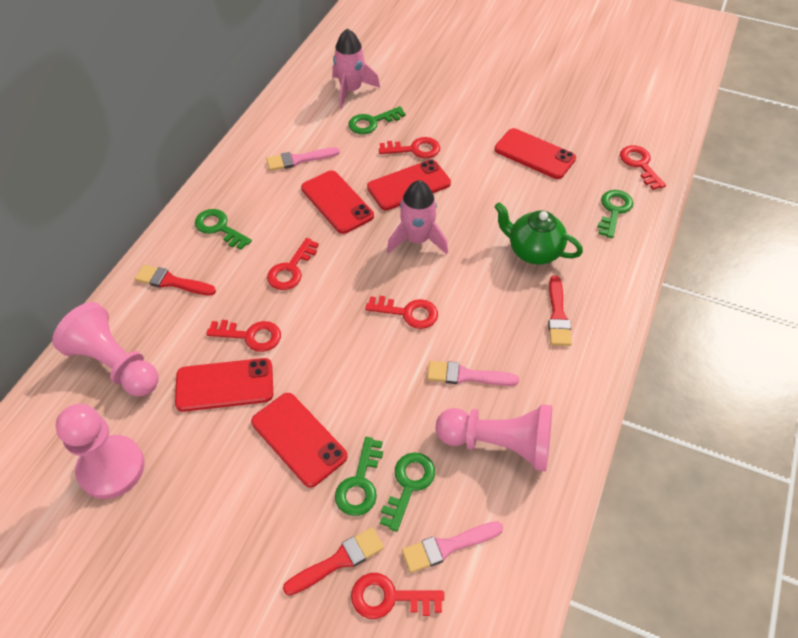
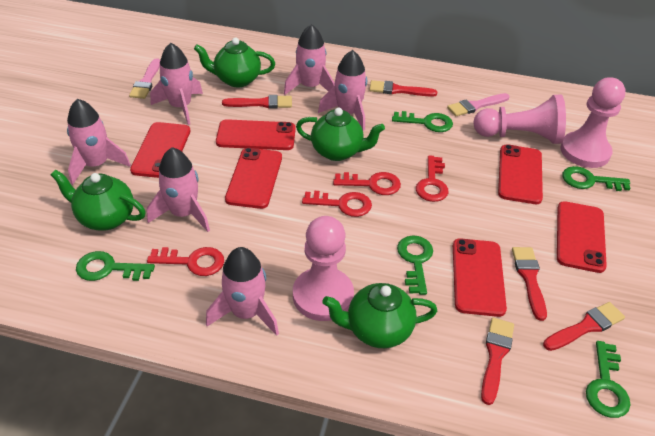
green teapot: [494,202,583,265] = 1 -> [51,169,145,230] [194,37,275,87] [296,108,385,161] [322,283,437,348] = 4
pink brush: [266,147,340,171] [402,521,503,573] [427,361,519,386] = 3 -> [129,58,160,99] [447,93,510,116] = 2
pink rocket: [332,28,380,109] [387,180,448,254] = 2 -> [67,99,131,185] [147,147,210,232] [150,43,203,125] [206,247,279,336] [284,24,335,95] [318,50,367,131] = 6
red brush: [135,265,216,296] [283,527,384,596] [548,275,572,346] = 3 -> [222,95,292,108] [369,80,437,97] [481,318,514,405] [512,247,547,321] [543,302,625,351] = 5
red key: [206,320,281,352] [267,238,319,290] [351,573,444,619] [365,296,438,329] [379,137,440,159] [620,145,666,190] = 6 -> [147,247,224,276] [302,191,372,217] [333,172,401,195] [416,155,449,202] = 4
red phone: [175,358,273,412] [251,393,347,488] [301,170,374,234] [367,160,451,210] [495,128,576,179] = 5 -> [130,122,190,178] [216,119,296,150] [225,148,282,209] [453,238,507,317] [498,144,543,204] [557,201,607,273] = 6

